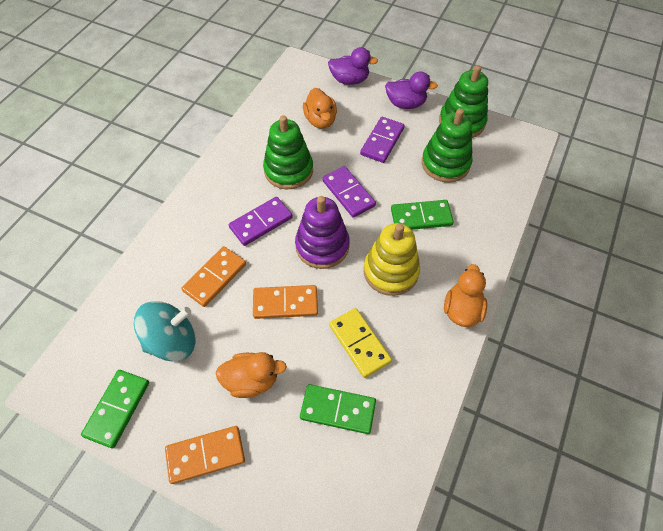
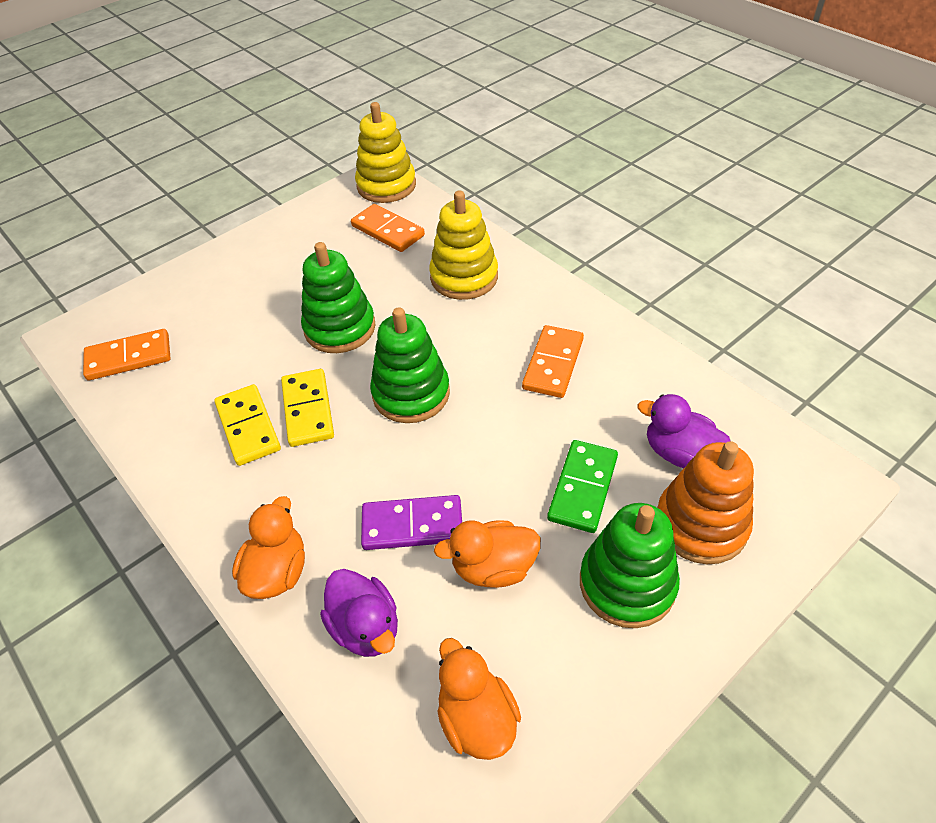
green domino: [81,370,149,448] [300,384,376,434] [391,200,454,230] = 3 -> [547,440,618,533] = 1
orange stacking toy: none = 0 -> [657,441,754,564] = 1
purple domino: [229,197,293,246] [322,166,376,218] [360,117,404,163] = 3 -> [361,495,462,550] = 1
purple stacking toy: [295,196,350,269] = 1 -> none = 0
turquoise spinning top: [134,301,195,361] = 1 -> none = 0
yellow domino: [329,308,392,378] = 1 -> [214,384,281,466] [281,369,334,447] = 2
yellow stacking toy: [364,223,420,296] = 1 -> [355,102,416,203] [429,190,498,300] = 2

